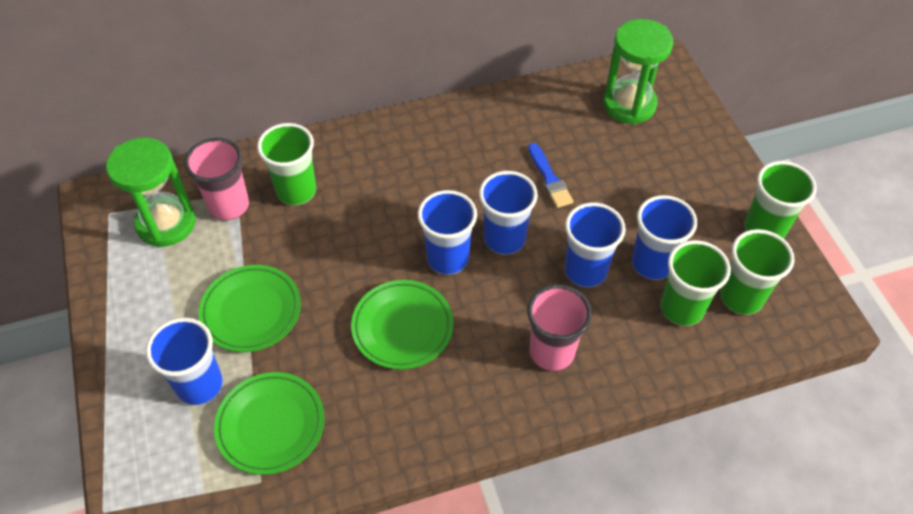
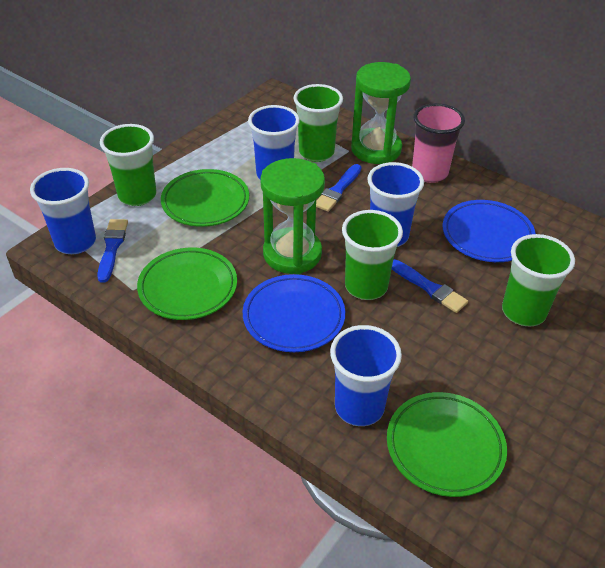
blue brush: [528,143,573,208] = 1 -> [97,219,128,283] [316,164,361,212] [392,259,468,313] = 3
blue cup: [146,318,223,405] [418,190,477,275] [479,171,538,255] [565,203,626,287] [632,195,697,280] = 5 -> [30,168,96,254] [248,105,300,180] [330,325,402,426] [367,162,424,247] = 4
blue plate: none = 0 -> [243,274,345,352] [443,200,536,262] = 2
pink cup: [184,138,249,221] [527,284,592,371] = 2 -> [412,103,465,183] = 1

